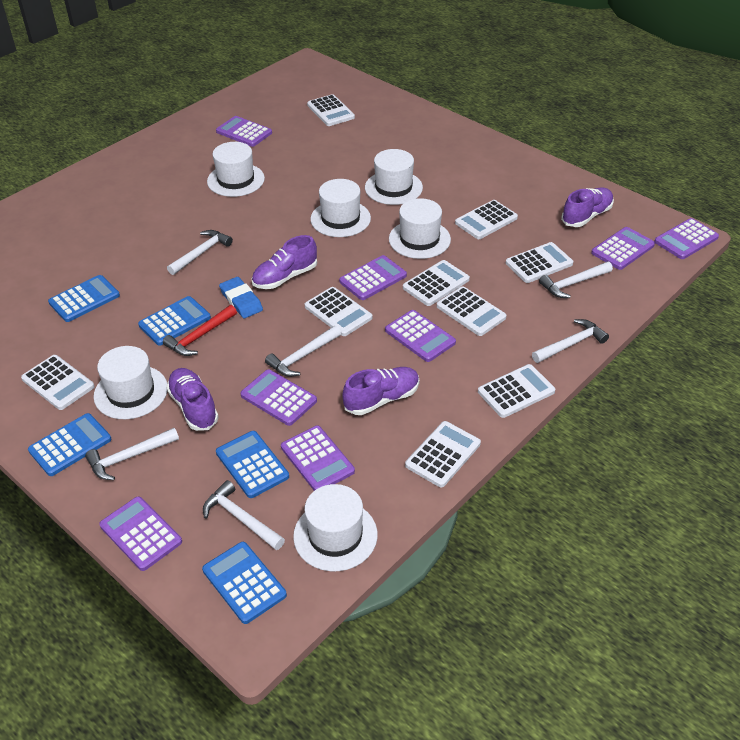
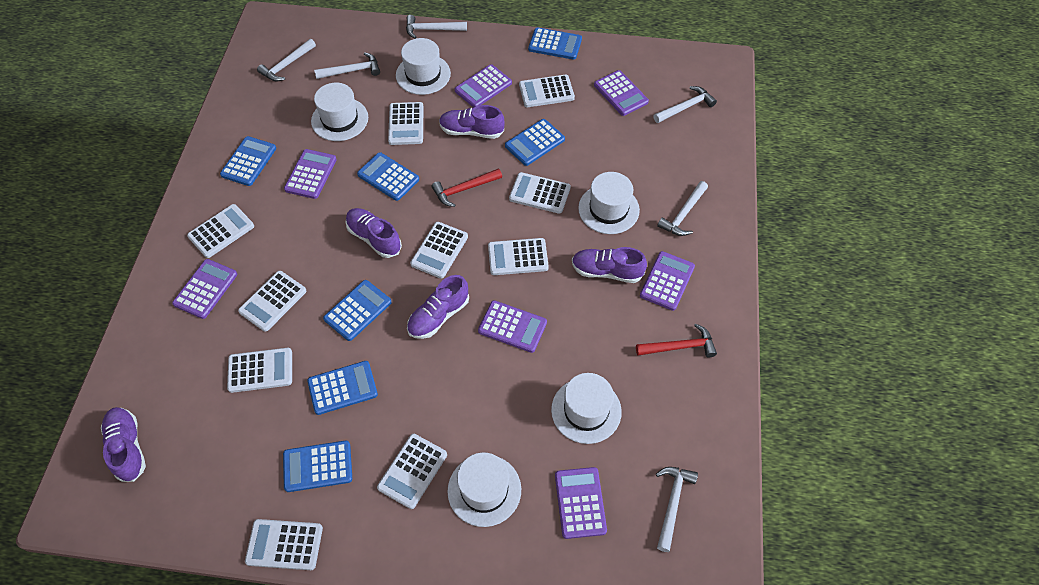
blue calculator: [28,413,111,476] [48,275,120,322] [138,296,211,346] [202,542,287,624] [216,431,289,498] = 5 -> [220,136,276,186] [283,441,352,492] [307,361,378,415] [323,280,392,341] [357,152,419,201] [505,119,565,166] [528,27,582,60] = 7
blue eraser: [219,277,263,318] = 1 -> none = 0
purple calculator: [99,496,182,571] [216,116,272,147] [240,369,317,426] [281,426,355,491] [339,255,407,300] [385,310,456,362] [591,227,655,270] [654,218,719,259] = 8 -> [172,259,237,319] [284,149,337,199] [455,64,512,108] [478,300,547,353] [555,467,607,539] [594,70,649,116] [640,251,695,311] = 7
purple shoe: [166,368,219,431] [252,235,317,289] [342,367,420,415] [561,188,614,227] = 4 -> [101,407,146,482] [346,208,402,258] [407,275,469,339] [439,105,505,139] [572,247,647,283] = 5
red hammer: [163,305,237,356] = 1 -> [432,168,502,207] [636,324,717,357] = 2
white calculator: [21,355,94,410] [305,287,372,336] [307,94,355,126] [403,260,470,306] [405,421,481,487] [437,286,506,336] [455,200,518,239] [478,364,555,418] [506,242,573,283] = 9 -> [187,204,254,258] [227,348,292,393] [238,271,306,332] [245,519,323,570] [377,434,447,509] [388,102,423,145] [410,222,468,279] [488,238,549,275] [509,172,571,214] [519,75,575,107] = 10
white hat: [94,346,167,419] [207,142,265,197] [293,484,378,571] [310,179,371,237] [365,149,423,205] [389,198,451,259] = 6 -> [311,83,368,141] [396,38,451,95] [447,452,521,527] [551,373,622,444] [578,172,640,234] = 5

